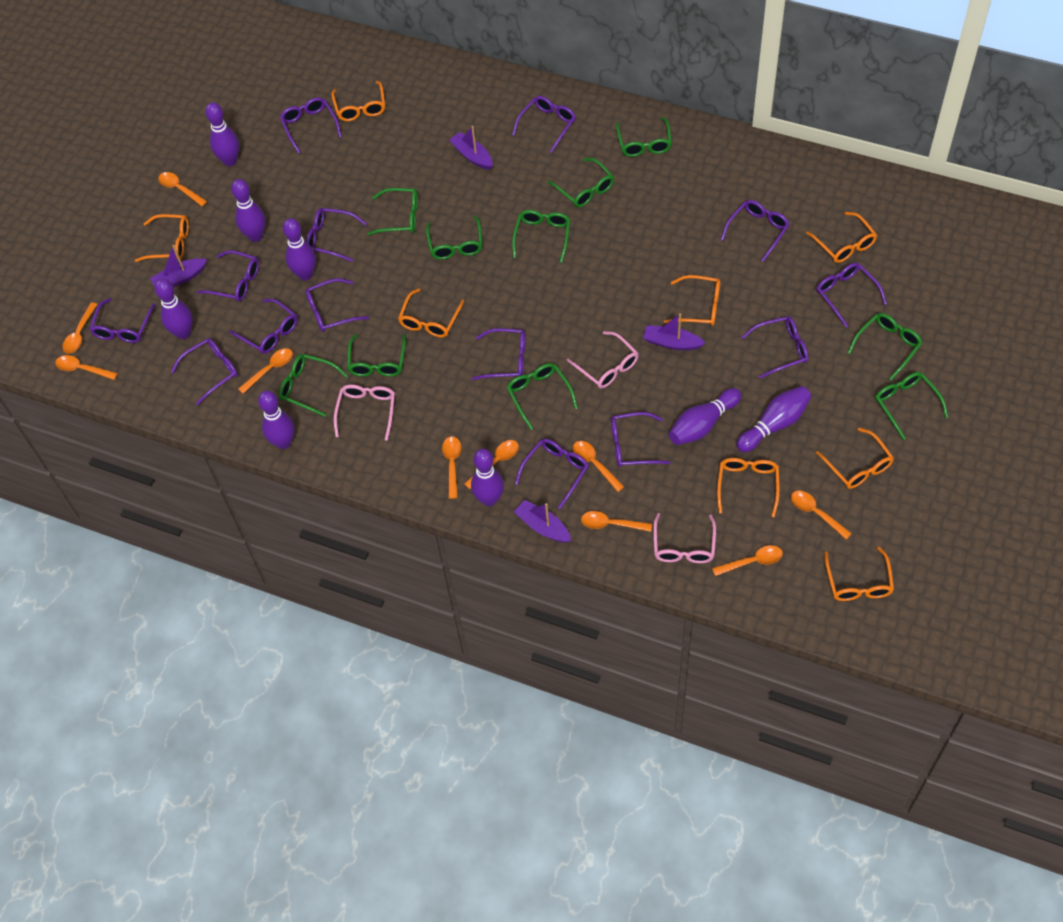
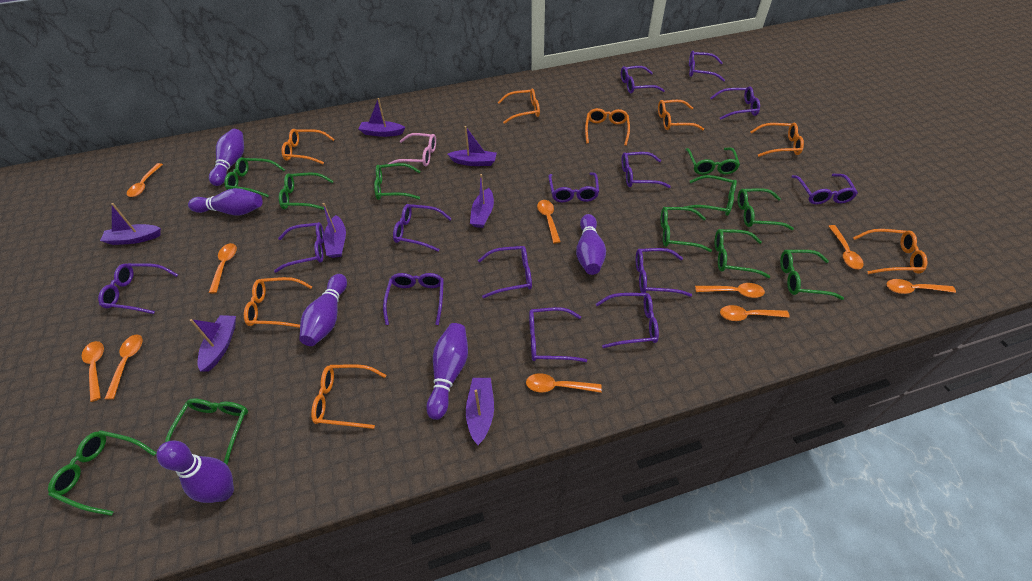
green glasses: [279,354,348,417] [347,334,406,376] [367,188,418,235] [426,216,482,260] [506,363,578,430] [512,210,570,263] [548,158,614,207] [616,117,672,157] [847,313,922,380] [875,372,948,440] = 10 -> [48,430,157,516] [165,398,248,465] [224,157,285,197] [279,173,333,210] [374,163,420,200] [661,207,712,252] [685,148,740,175] [685,175,737,216] [715,229,770,278] [737,188,794,230] [780,250,844,300] = 11
pink glasses: [334,384,395,441] [567,331,638,388] [653,513,716,563] = 3 -> [388,133,436,166] = 1
purple boat: [150,245,207,287] [449,126,493,170] [514,500,571,543] [643,313,705,350] = 4 -> [100,203,161,245] [190,315,236,372] [323,203,346,258] [359,98,405,137] [447,126,497,166] [466,378,494,445] [470,174,494,228] = 7
purple bowling pin: [155,278,193,339] [205,102,239,166] [231,179,266,242] [258,391,295,449] [283,218,316,280] [471,449,504,506] [669,388,741,445] [736,386,812,452] = 8 -> [157,441,234,503] [188,188,263,215] [209,129,244,186] [299,274,347,346] [426,323,468,420] [576,214,606,275] = 6

